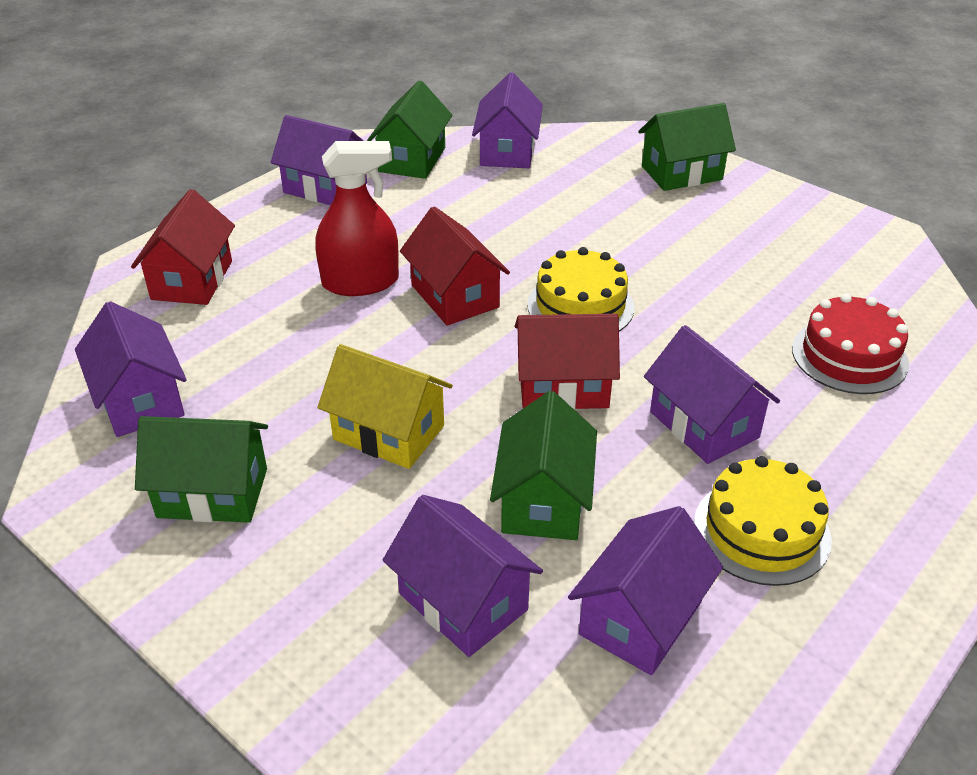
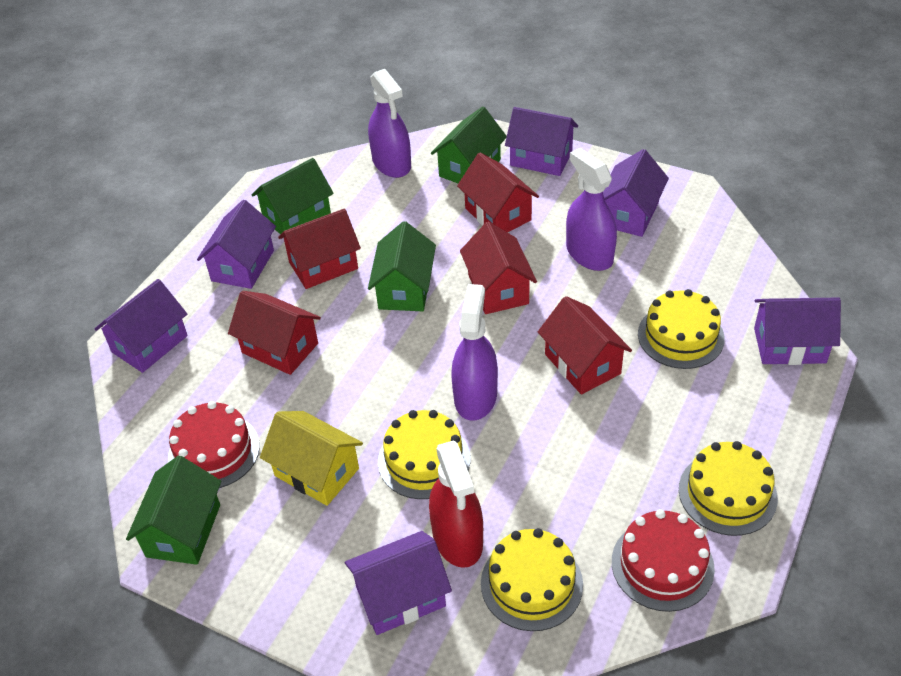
purple spray bottle: none = 0 -> [368,69,411,178] [451,284,498,421] [566,148,617,271] = 3
red cake: [792,294,909,394] = 1 -> [168,401,260,488] [612,509,715,612] = 2
red house: [131,189,235,305] [400,206,510,326] [515,314,620,410] = 3 -> [228,291,321,375] [278,208,361,289] [457,152,539,233] [460,222,537,314] [538,296,632,394] = 5
yellow cake: [527,247,634,331] [694,456,832,586] = 2 -> [378,410,471,499] [481,528,583,631] [638,289,725,369] [679,441,778,536] = 4

